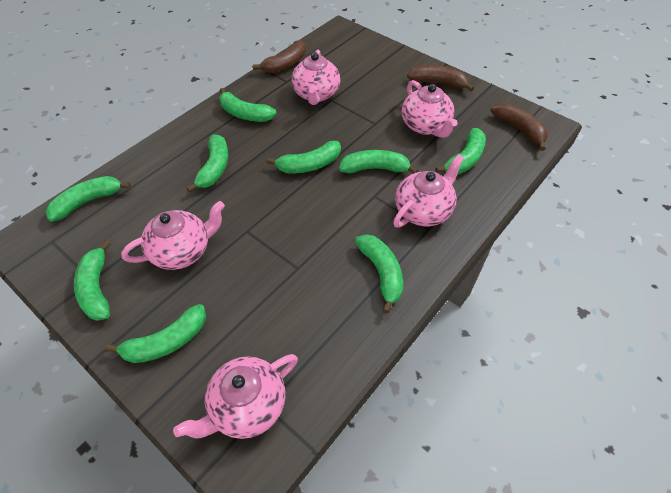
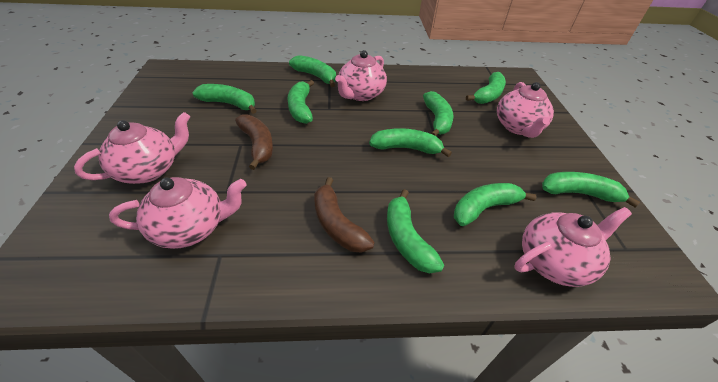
brown banana: [253,40,306,73] [407,65,474,91] [490,103,548,151] = 3 -> [235,114,273,170] [314,177,375,253] = 2

